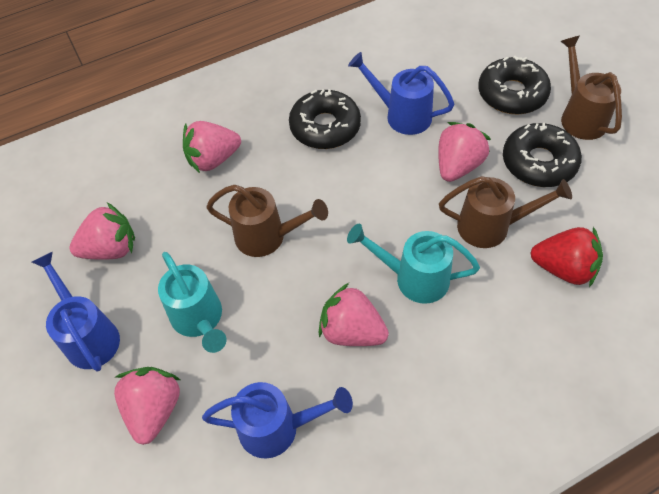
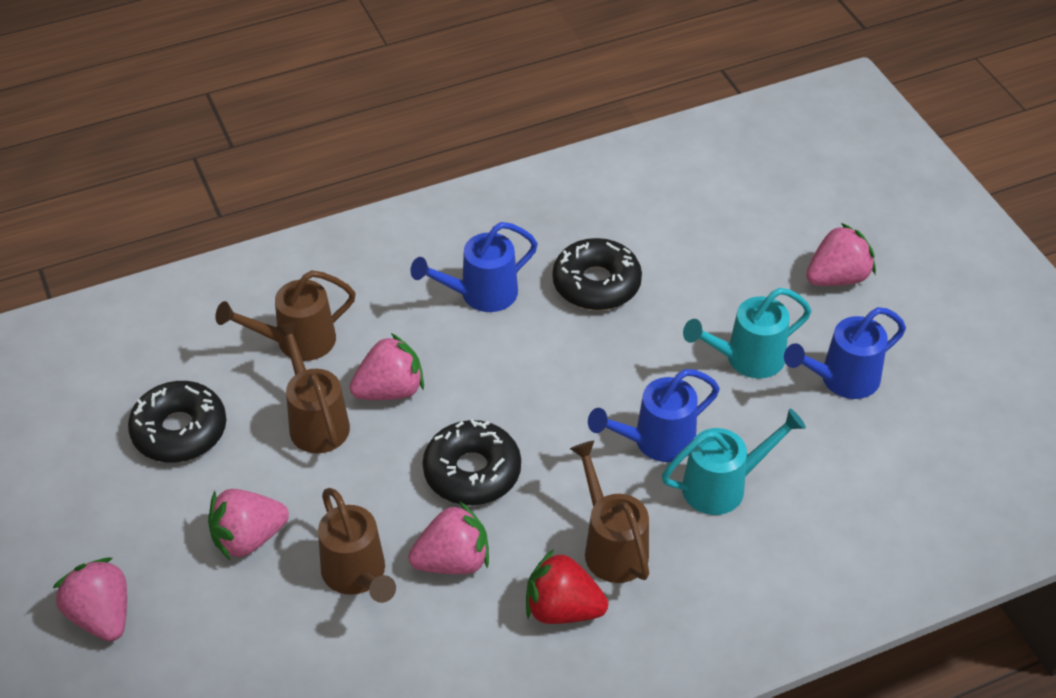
brown watering can: [206,185,328,257] [439,176,572,248] [560,36,622,140] = 3 -> [215,270,356,361] [274,320,350,454] [318,488,396,603] [570,440,649,583] = 4

